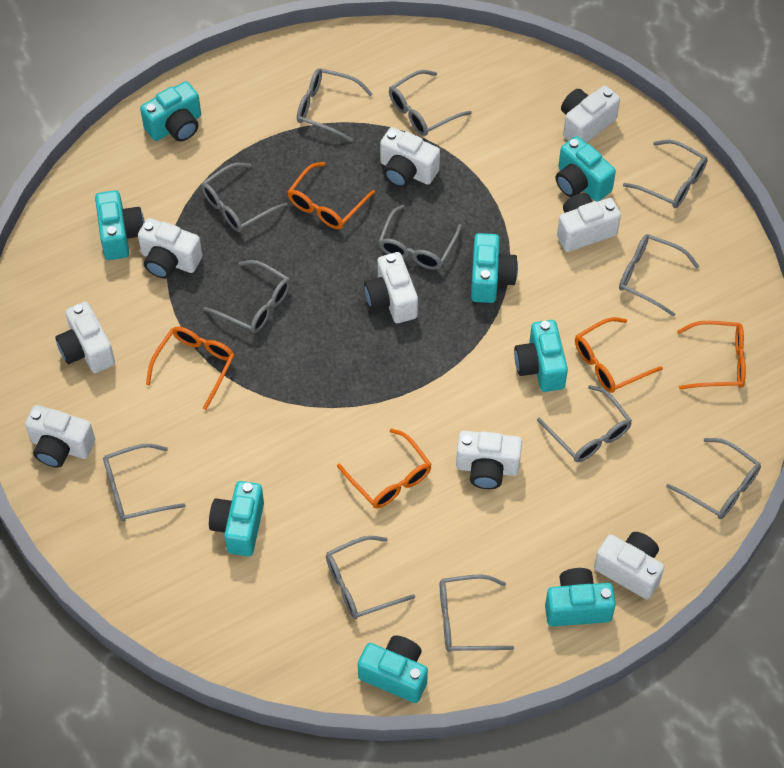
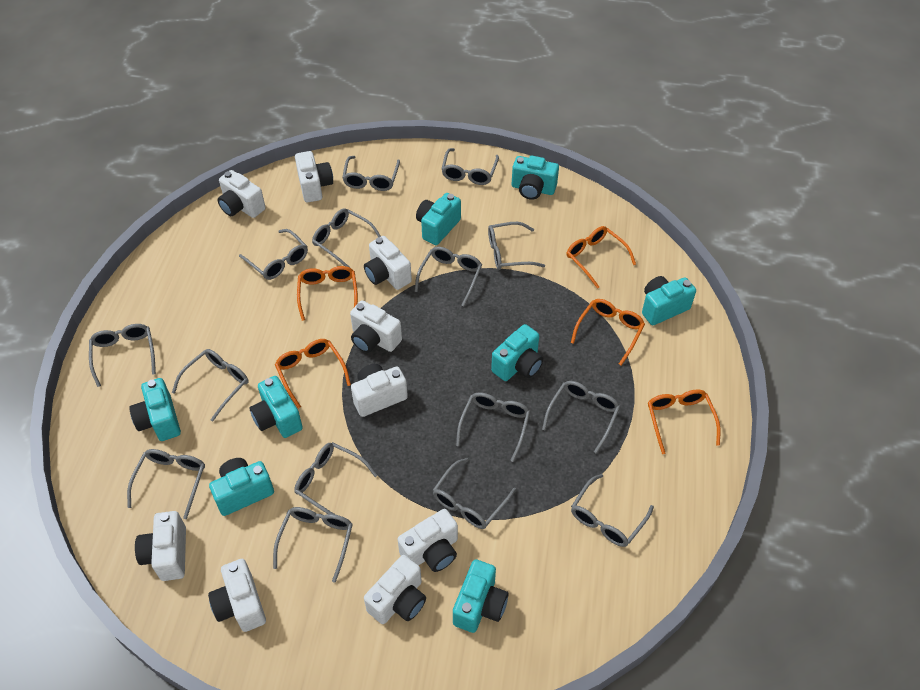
grey glasses: [103,444,186,522] [201,163,288,232] [203,260,290,333] [297,68,373,142] [326,536,415,619] [378,205,462,270] [389,70,472,136] [440,575,514,652] [537,385,632,462] [619,234,700,317] [623,140,708,208] [666,438,761,519] = 12 -> [89,324,156,387] [127,449,205,519] [172,349,249,421] [239,229,308,280] [273,507,353,583] [294,442,378,515] [312,208,381,268] [342,156,400,191] [414,247,482,306] [433,458,516,529] [441,148,499,185] [456,392,530,462] [488,222,545,270] [542,381,620,454] [571,474,654,547] = 15

